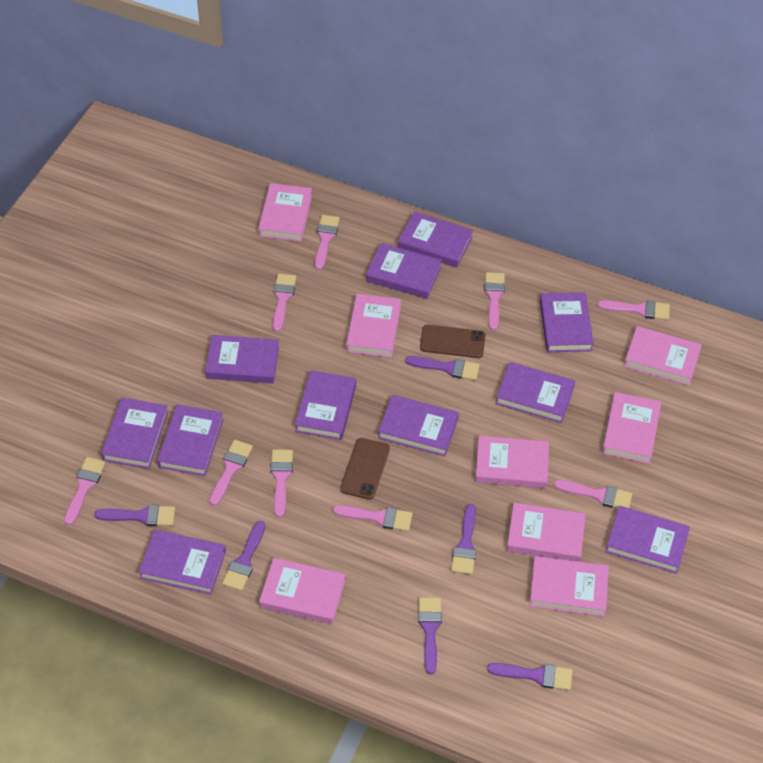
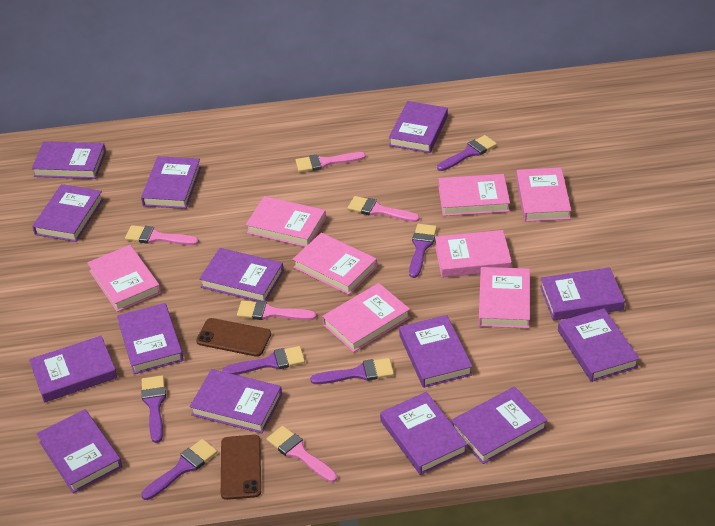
pink brush: [64,457,106,525] [209,440,253,506] [270,449,293,518] [273,274,297,332] [315,215,340,270] [333,505,413,531] [485,272,505,330] [554,480,633,509] [597,300,670,320] = 9 -> [125,225,199,245] [237,300,316,320] [266,426,337,483] [295,152,366,172] [348,196,420,222] = 5
purple book: [101,398,168,469] [139,530,226,595] [157,404,224,476] [205,335,279,384] [295,370,356,440] [366,243,442,299] [378,395,459,457] [398,211,473,268] [496,362,575,423] [540,292,594,352] [605,506,690,574] = 11 -> [29,336,117,403] [32,141,106,179] [32,184,104,242] [37,409,122,493] [117,303,184,374] [141,156,201,209] [190,369,282,433] [199,248,284,301] [380,392,468,475] [389,101,448,153] [399,315,473,388] [451,387,548,464] [540,267,625,321] [558,308,639,382] = 14

